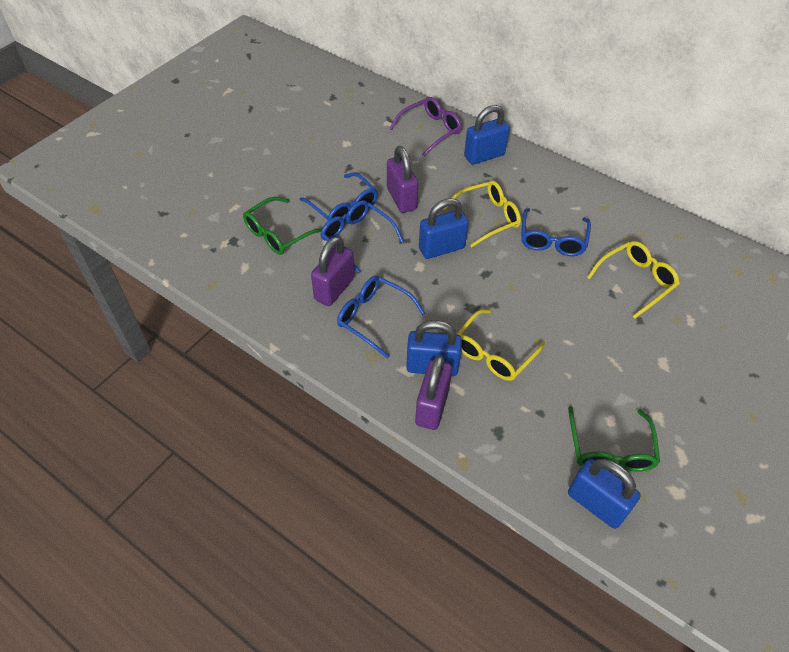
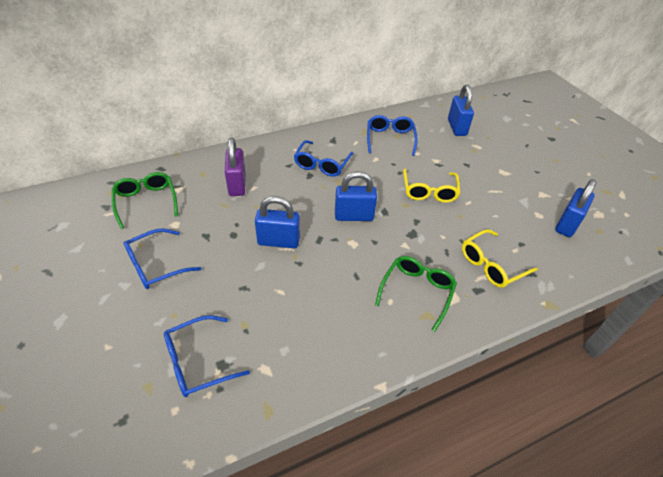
purple glasses: [390,97,462,156] = 1 -> none = 0
purple padlock: [311,236,355,306] [387,146,418,213] [415,355,452,430] = 3 -> [225,137,245,196] = 1
yellow glasses: [444,181,521,247] [457,309,545,381] [587,241,680,319] = 3 -> [403,169,460,203] [462,229,538,288] = 2

